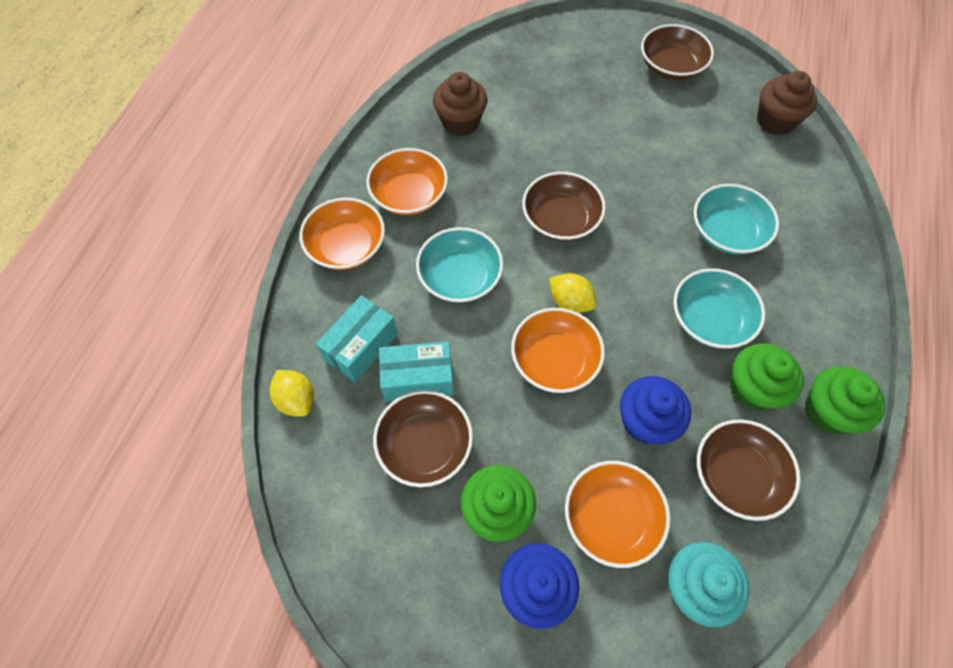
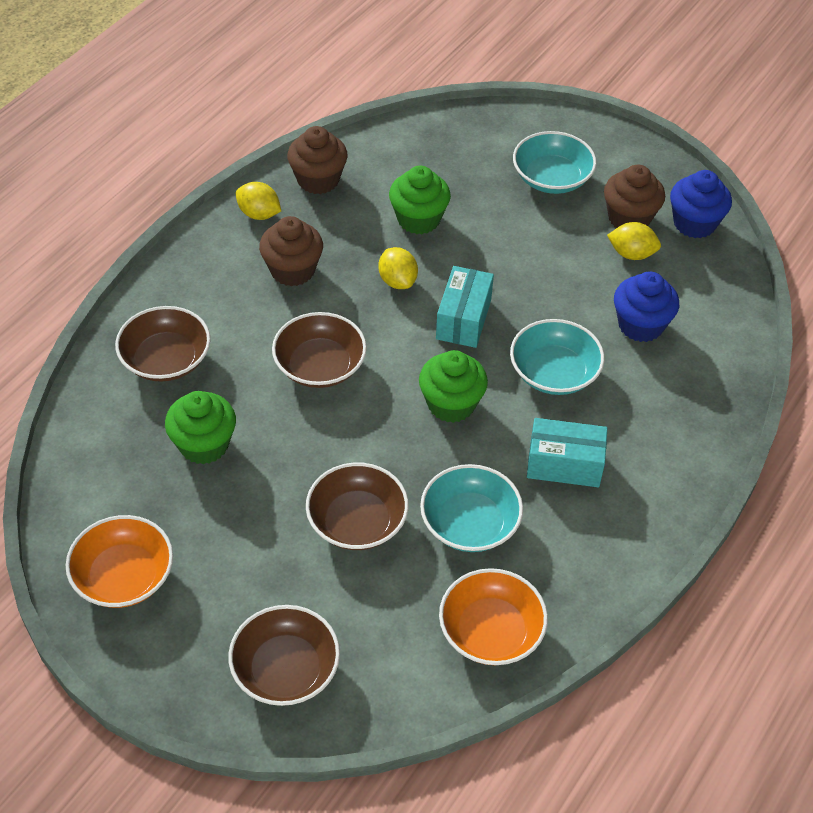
brown cupcake: [433,72,487,136] [757,71,817,135] = 2 -> [259,216,323,286] [287,126,348,194] [604,165,665,228] = 3
orange bowl: [299,197,385,270] [366,148,448,215] [511,308,605,393] [565,461,670,568] = 4 -> [66,515,173,608] [439,568,548,665] = 2
turquoise cupcake: [668,542,750,627] = 1 -> none = 0
yellow lemon: [269,370,314,417] [549,273,596,313] = 2 -> [236,182,281,220] [378,247,418,289] [607,222,661,260] = 3

